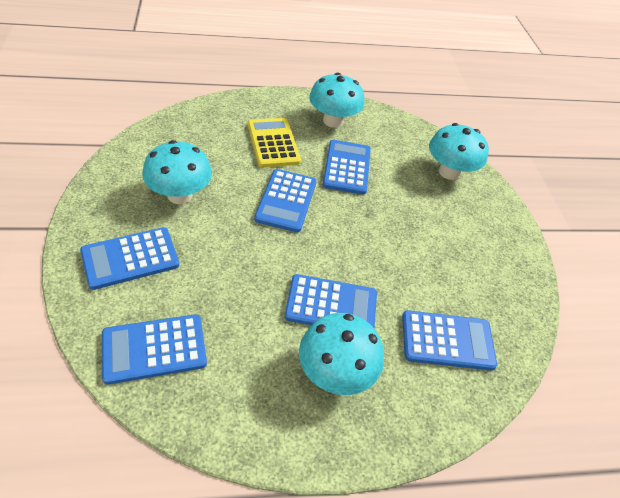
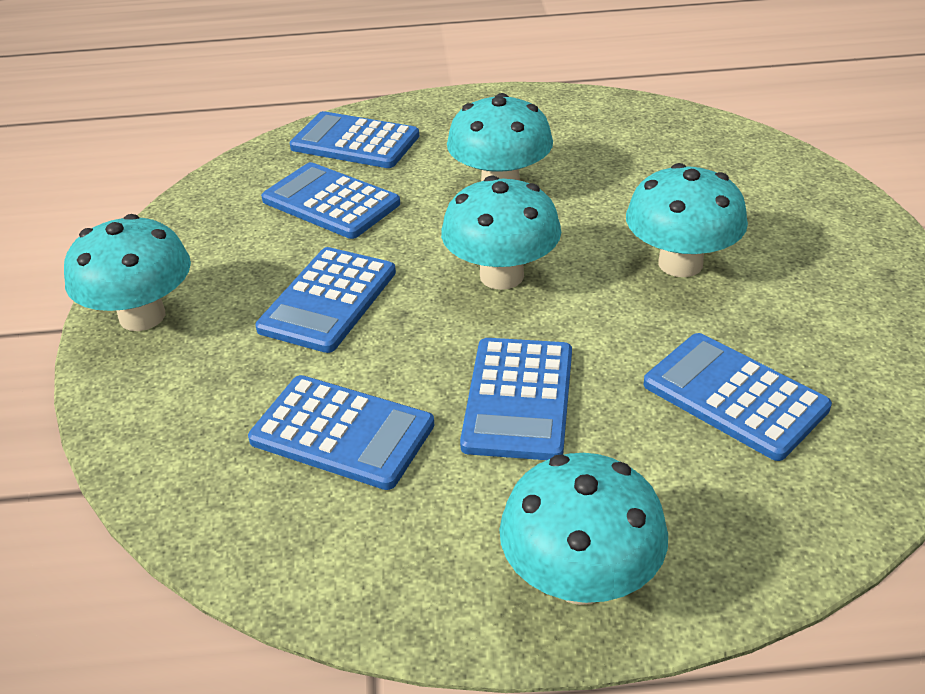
turquoise mushroom: [142,140,212,204] [299,313,384,395] [309,73,364,128] [429,123,489,180] = 4 -> [64,214,191,331] [441,176,561,290] [447,93,553,181] [499,453,668,605] [626,163,748,277] = 5
yellow calculator: [248,118,301,167] = 1 -> none = 0

